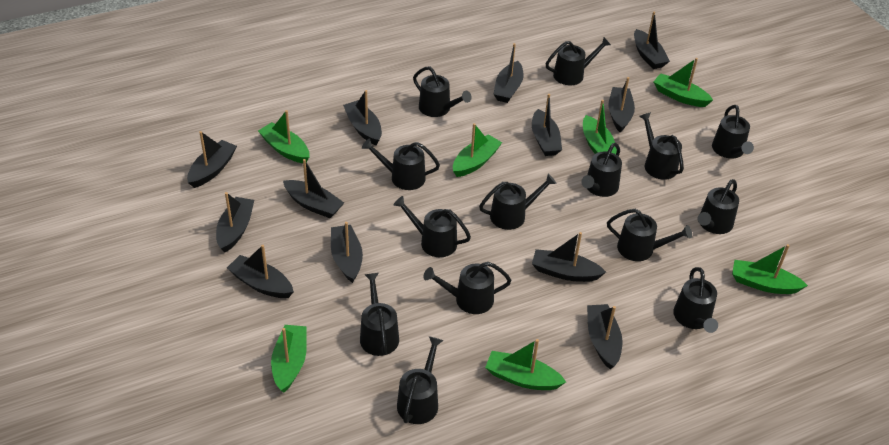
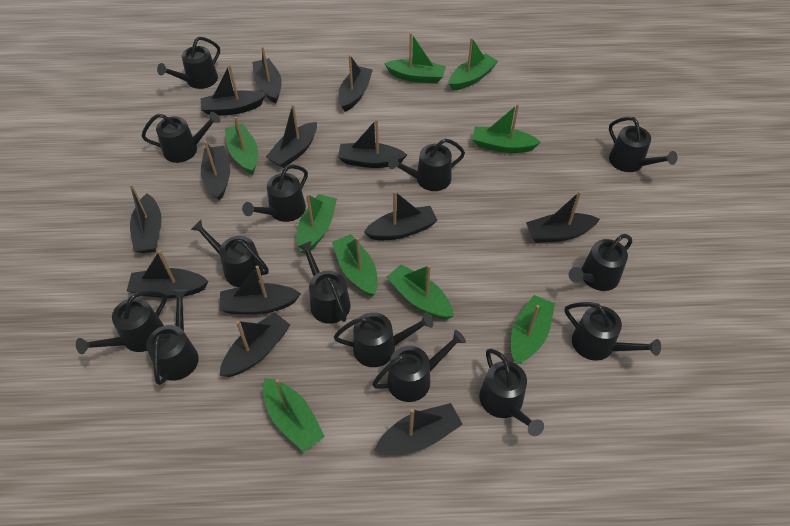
black boat: [187,131,237,188] [216,192,254,253] [227,245,294,298] [283,159,344,218] [331,222,363,283] [343,90,382,146] [494,43,523,103] [532,94,562,156] [532,232,606,282] [587,304,623,369] [608,77,635,132] [634,11,670,69] = 12 -> [127,250,208,298] [129,184,162,253] [200,65,265,116] [201,141,230,201] [219,266,301,314] [219,312,290,377] [252,47,282,103] [266,104,317,168] [338,55,373,112] [338,119,407,168] [364,191,438,240] [374,403,463,454] [526,191,600,243] = 13
green boat: [258,110,309,163] [271,325,307,393] [453,123,502,177] [485,339,566,390] [583,100,617,154] [653,58,713,107] [732,244,808,294] = 7 -> [225,116,258,175] [263,378,325,452] [297,194,337,254] [332,234,378,297] [384,33,446,83] [386,264,454,320] [449,38,498,90] [473,104,541,153] [511,295,555,364] = 9

